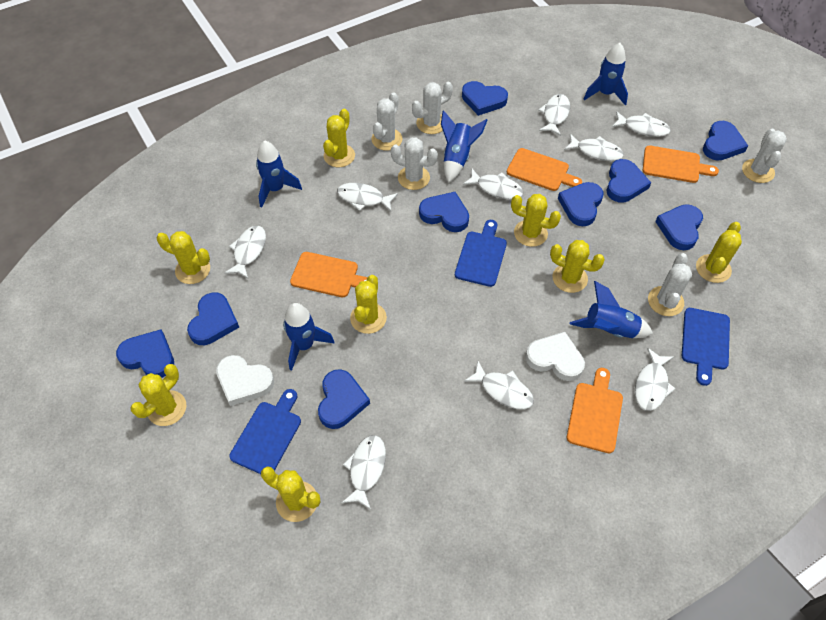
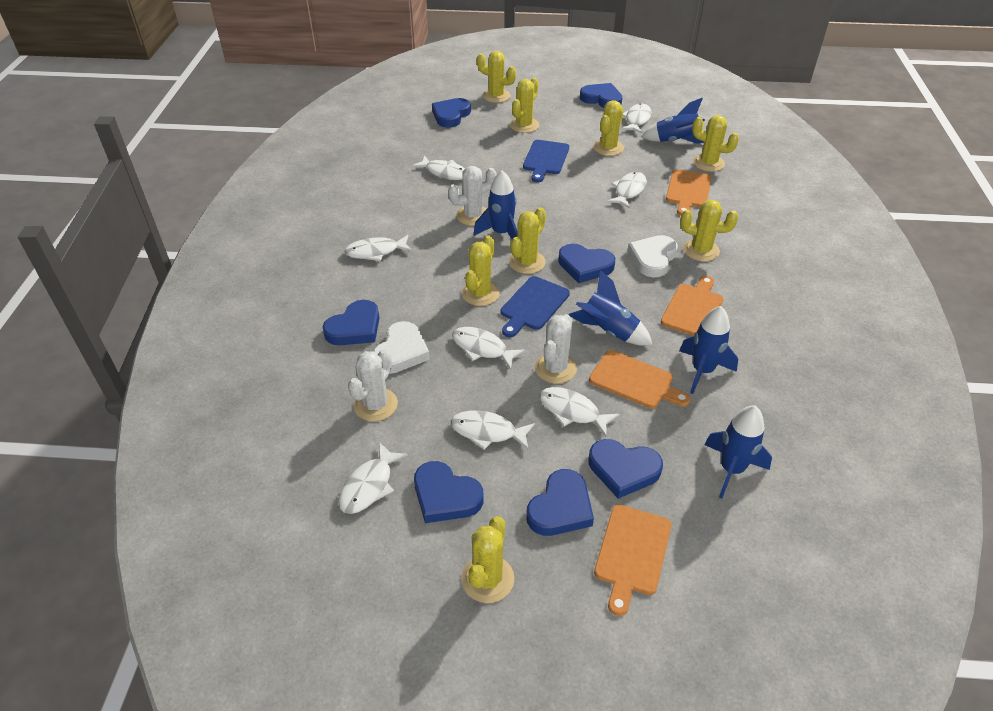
blue cutting board: [229,389,301,474] [455,220,507,287] [682,308,730,386] = 3 -> [501,276,570,337] [523,140,569,182] = 2
blue heart: [116,330,174,378] [187,292,239,345] [318,369,370,429] [419,192,469,232] [462,81,508,116] [558,182,603,226] [606,159,651,203] [655,204,703,250] [703,121,748,161] = 9 -> [323,300,379,345] [414,461,484,523] [432,98,471,128] [526,469,594,536] [558,244,615,283] [580,83,623,108] [589,439,663,499] = 7
white cactus: [371,92,402,151] [391,137,438,190] [412,82,453,134] [648,253,692,316] [742,129,787,183] = 5 -> [348,349,398,421] [448,166,497,226] [535,314,577,384] = 3
white fish: [224,226,266,279] [337,183,398,212] [342,435,386,510] [463,169,523,200] [464,361,534,409] [538,94,570,136] [564,134,624,161] [612,111,671,137] [635,348,676,411] = 9 -> [339,442,408,514] [344,235,413,262] [412,155,465,180] [451,410,535,450] [452,327,526,370] [539,387,620,437] [607,172,647,209] [621,103,652,133] = 8

